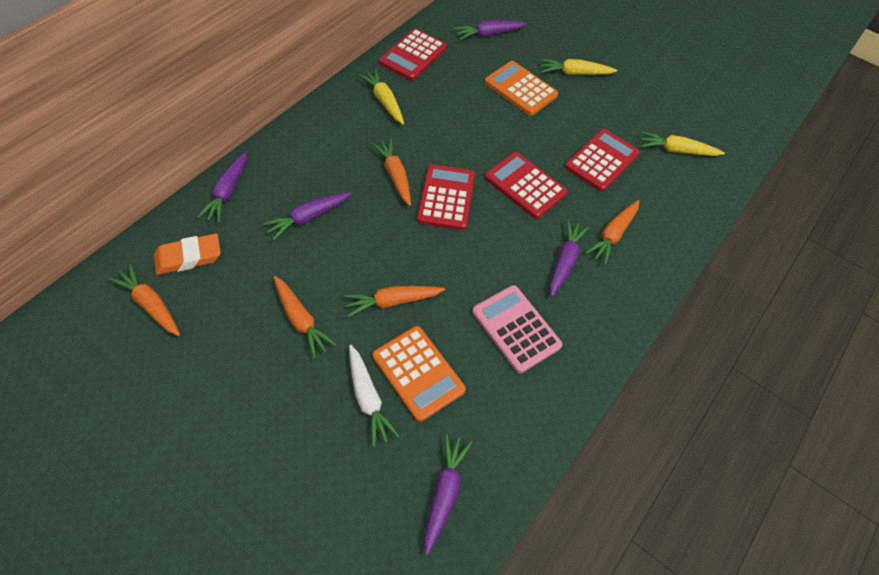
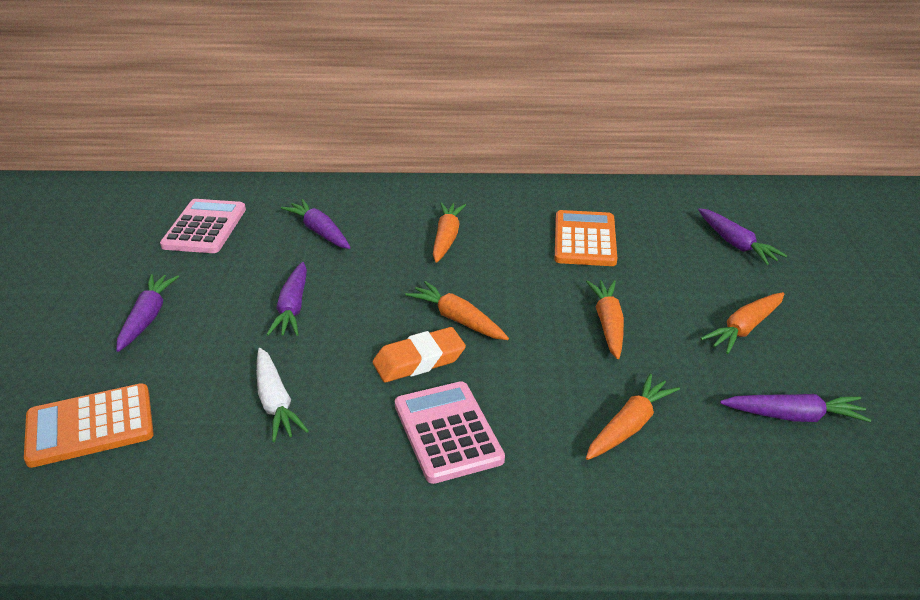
pink calculator: [472,285,562,373] = 1 -> [160,199,246,253] [395,381,505,484] = 2
red calculator: [379,29,447,81] [417,164,475,230] [485,152,567,219] [565,129,640,191] = 4 -> none = 0
yellow carrot: [358,69,404,124] [540,59,617,75] [641,131,725,156] = 3 -> none = 0

